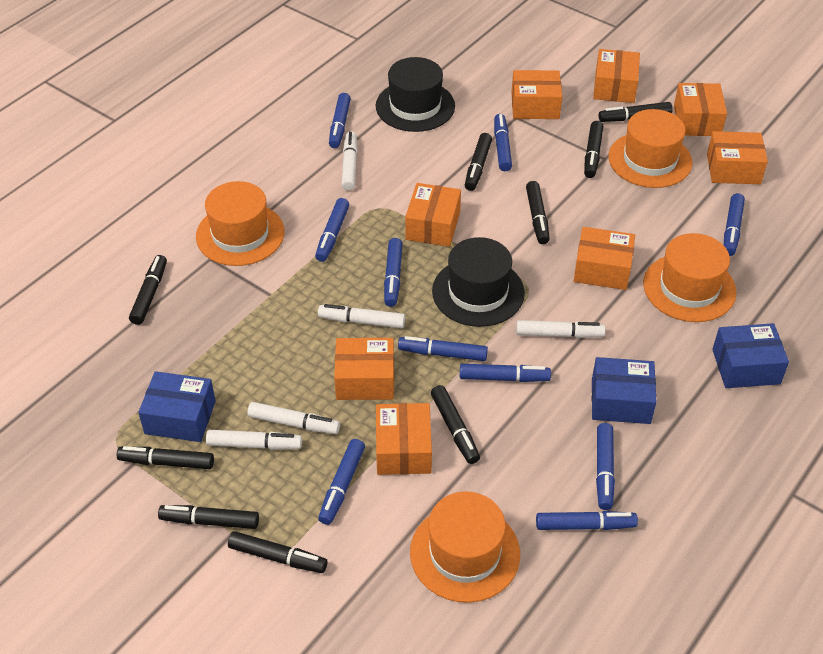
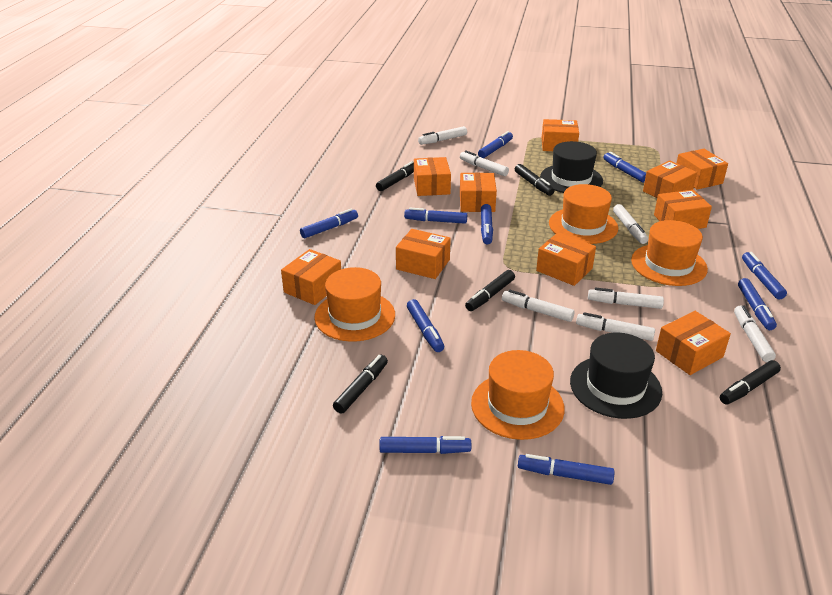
black marker: [117,446,214,469] [129,255,167,325] [158,505,259,529] [228,531,327,573] [431,385,480,464] [465,133,492,191] [526,181,550,244] [584,121,603,178] [599,102,673,122] = 9 -> [333,355,388,414] [376,161,414,191] [465,270,515,311] [515,164,554,196] [720,360,781,405] = 5
blue box: [138,371,216,442] [592,357,656,424] [712,323,789,388] = 3 -> none = 0
orange box: [334,338,394,400] [376,403,432,475] [405,183,461,247] [511,70,562,119] [574,227,635,290] [593,49,640,103] [674,83,727,136] [707,131,768,184] = 8 -> [281,249,341,305] [396,229,451,279] [414,157,451,196] [460,172,497,212] [536,232,596,286] [542,119,579,151] [643,160,697,198] [654,190,712,229] [656,311,731,375] [677,149,728,190] = 10
white marker: [206,430,302,450] [247,402,340,434] [318,304,405,328] [342,131,357,191] [516,320,605,338] = 5 -> [418,126,467,145] [460,150,509,176] [502,289,575,322] [576,312,655,341] [588,288,664,309] [613,204,648,244] [734,306,776,362] = 7

